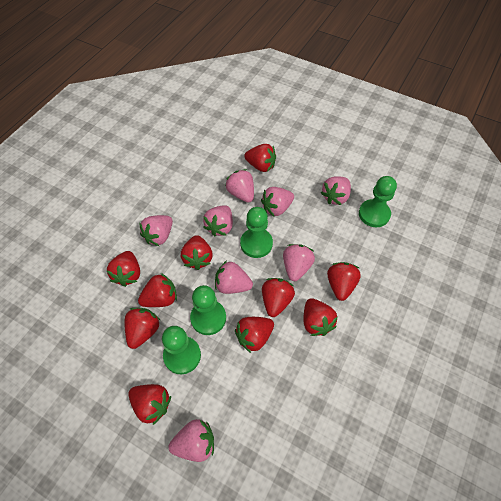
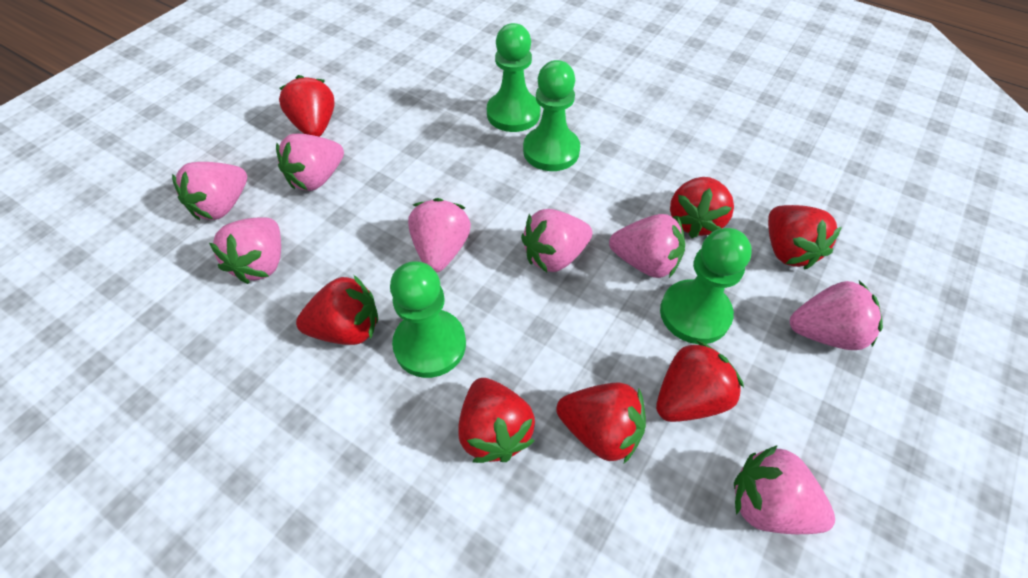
red strawberry: [107,251,140,287] [125,308,160,349] [128,384,171,425] [138,273,177,307] [181,235,213,270] [235,317,274,353] [244,144,276,172] [262,278,295,317] [304,298,338,336] [327,262,361,301] = 10 -> [279,75,335,137] [296,274,378,345] [459,378,535,463] [556,383,646,463] [656,340,744,422] [670,177,734,238] [768,205,842,269] = 7

